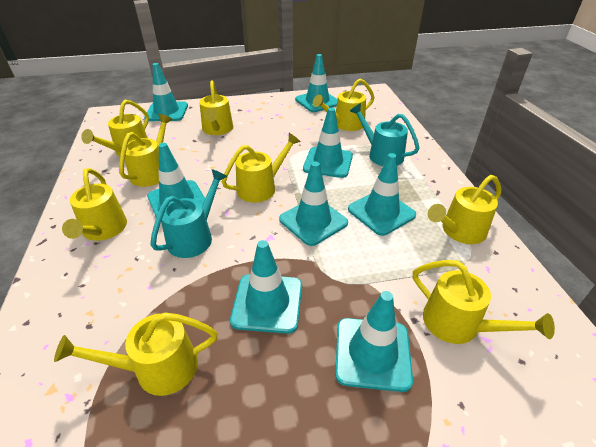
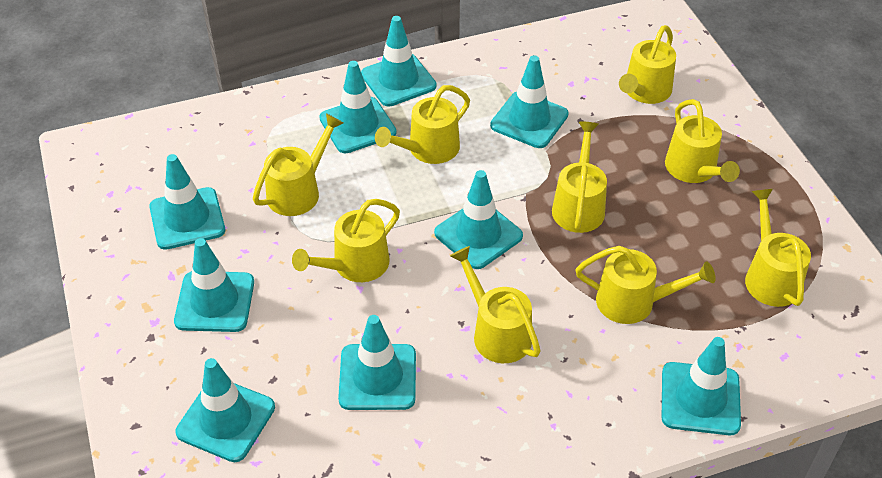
turquoise traffic cone: [144,63,188,121] [147,143,205,217] [230,240,302,334] [279,161,348,246] [295,54,338,112] [303,108,353,178] [335,291,413,392] [348,153,416,236] = 8 -> [149,154,225,250] [174,238,254,332] [176,358,275,462] [319,61,397,153] [338,315,416,410] [361,16,436,106] [434,170,523,269] [490,55,569,148] [662,337,741,435] = 9
turquoise watering can: [150,169,227,258] [350,103,419,166] = 2 -> none = 0

